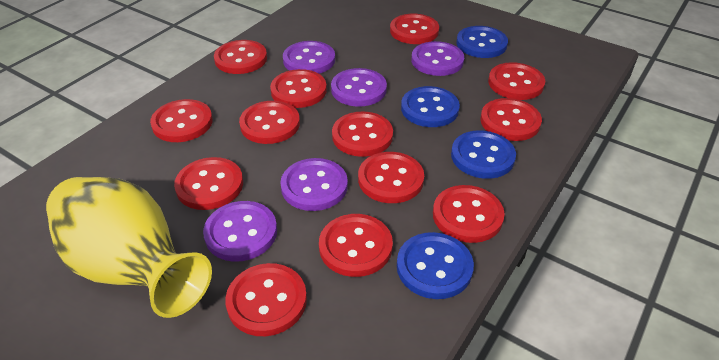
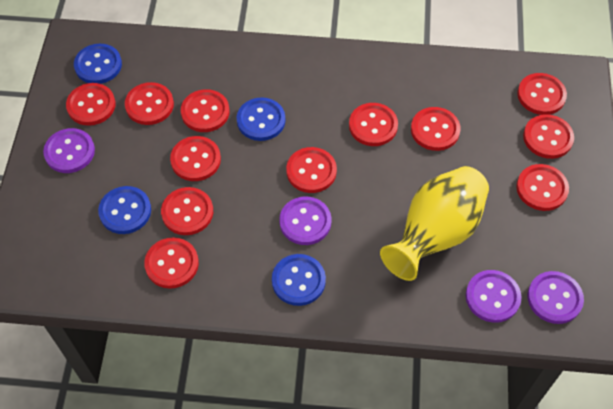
purple button: [203,201,277,262] [280,158,348,211] [283,41,335,74] [331,68,387,107] [411,41,464,76] = 5 -> [43,128,95,173] [279,197,331,245] [466,270,522,323] [527,271,584,324] = 4
red button: [150,99,213,142] [174,157,243,210] [214,40,267,74] [225,263,307,336] [239,101,300,144] [270,69,327,108] [319,214,393,277] [332,112,393,157] [358,152,424,203] [390,14,439,44] [433,185,505,243] [480,98,542,141] [488,62,545,100] = 13 -> [66,83,116,126] [125,82,174,125] [144,238,199,289] [161,187,213,235] [170,136,221,181] [181,89,230,132] [286,147,337,193] [349,103,398,146] [411,107,461,151] [516,164,569,211] [517,73,567,115] [523,114,574,159] = 12

